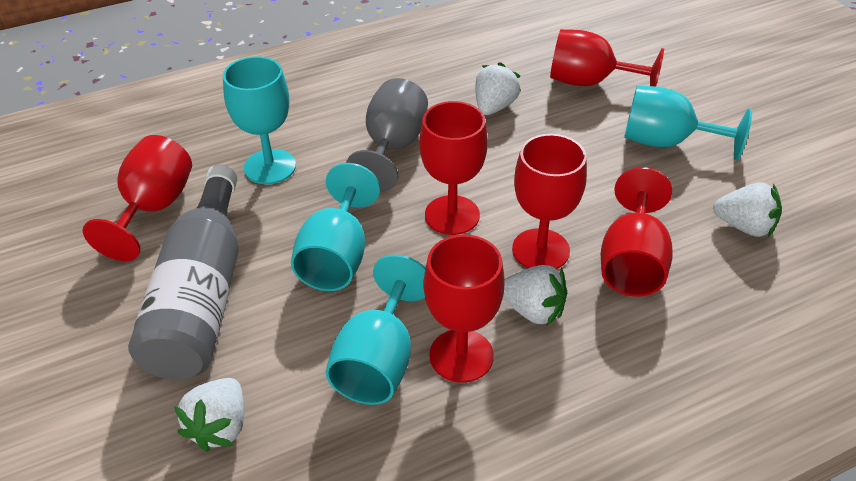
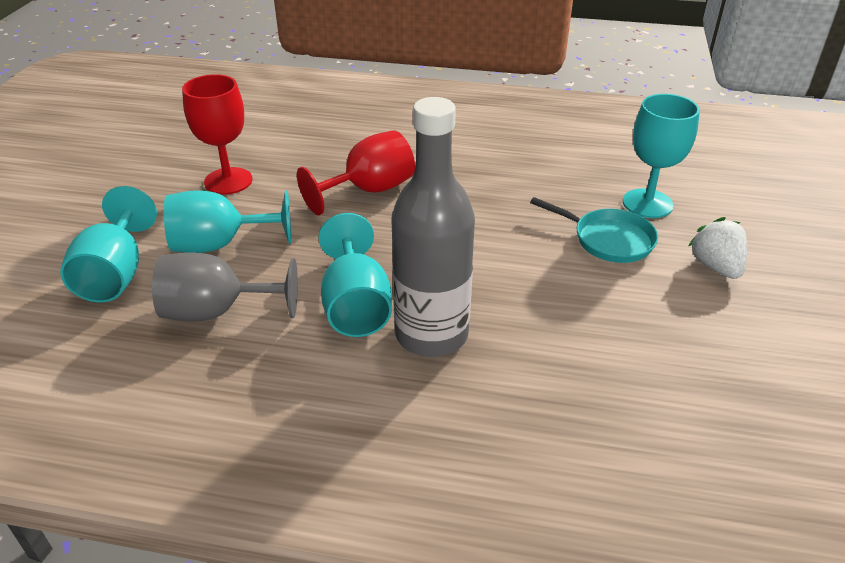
red goblet: [82,135,192,261] [420,101,488,235] [424,234,505,383] [512,134,587,269] [550,29,664,87] [601,167,673,297] = 6 -> [182,74,252,195] [297,130,415,215] = 2
turquoise pan: none = 0 -> [530,197,658,263] = 1
white strawberry: [174,378,244,452] [475,62,521,115] [503,265,567,327] [713,182,782,237] = 4 -> [688,217,747,279] = 1

